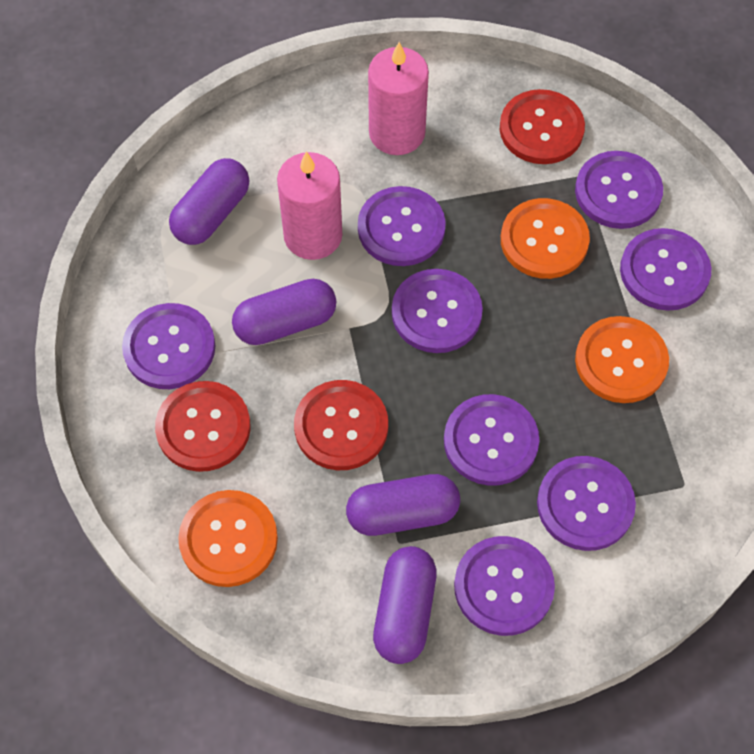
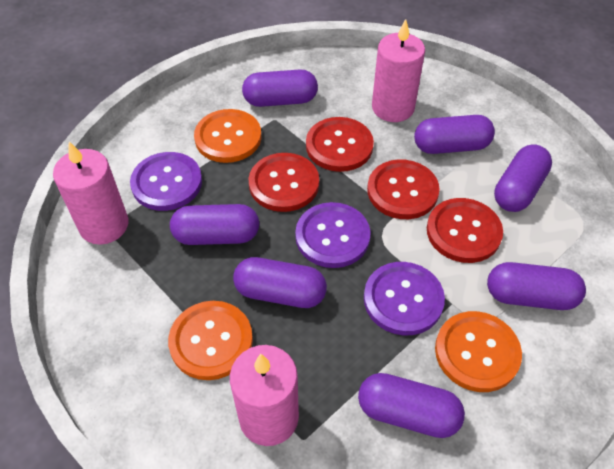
pink candle: [277,151,342,260] [368,42,429,155] = 2 -> [53,142,129,245] [230,345,299,446] [372,19,425,122] = 3
purple button: [122,303,215,389] [358,186,446,266] [392,269,483,353] [444,394,539,486] [454,536,555,636] [537,456,636,551] [575,151,663,229] [620,228,711,311] = 8 -> [130,152,202,211] [295,202,371,268] [364,262,445,336] = 3
purple capsule: [169,158,249,245] [232,279,336,345] [346,474,460,536] [373,546,436,664] = 4 -> [170,204,259,245] [233,257,327,308] [242,69,318,107] [358,373,465,438] [414,115,495,154] [487,262,586,310] [494,144,552,212] = 7
red button: [155,381,251,472] [294,380,388,470] [500,89,585,164] = 3 -> [249,153,319,212] [306,117,374,172] [367,159,440,219] [427,198,503,263] = 4

